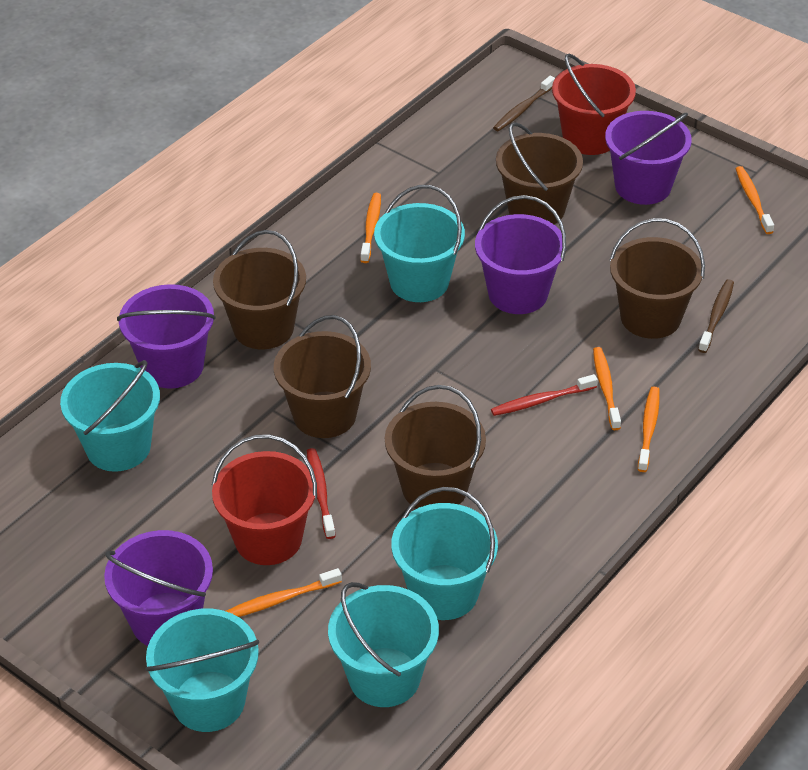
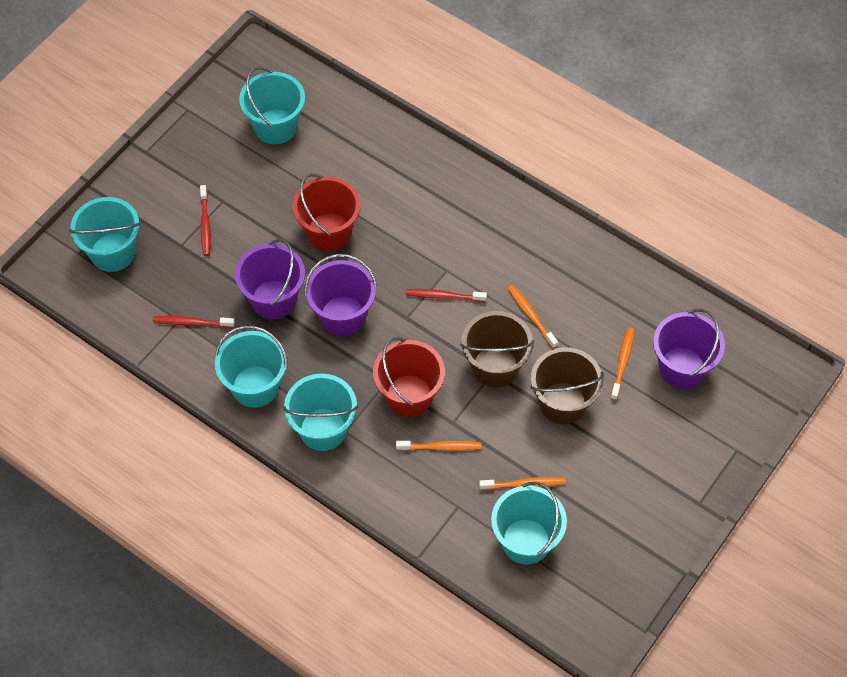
brown bucket: [213,230,306,349] [274,315,371,438] [385,385,486,509] [496,122,583,224] [609,218,705,339] = 5 -> [460,311,534,387] [531,347,604,424] = 2
brown toothbrush: [493,76,555,131] [698,279,734,353] = 2 -> none = 0
orange toothbrush: [226,568,342,617] [360,193,381,263] [593,347,621,430] [638,386,660,472] [736,166,774,234] = 5 -> [396,441,481,451] [479,477,566,490] [508,285,558,348] [611,327,634,400] = 4
purple bucket: [104,530,213,646] [117,284,216,389] [475,195,566,314] [605,111,692,205] = 4 -> [235,239,305,319] [305,254,377,336] [653,309,725,389] = 3
red toothbrush: [307,448,336,539] [491,374,598,416] = 2 -> [153,316,235,328] [200,185,211,256] [405,289,487,302] = 3

